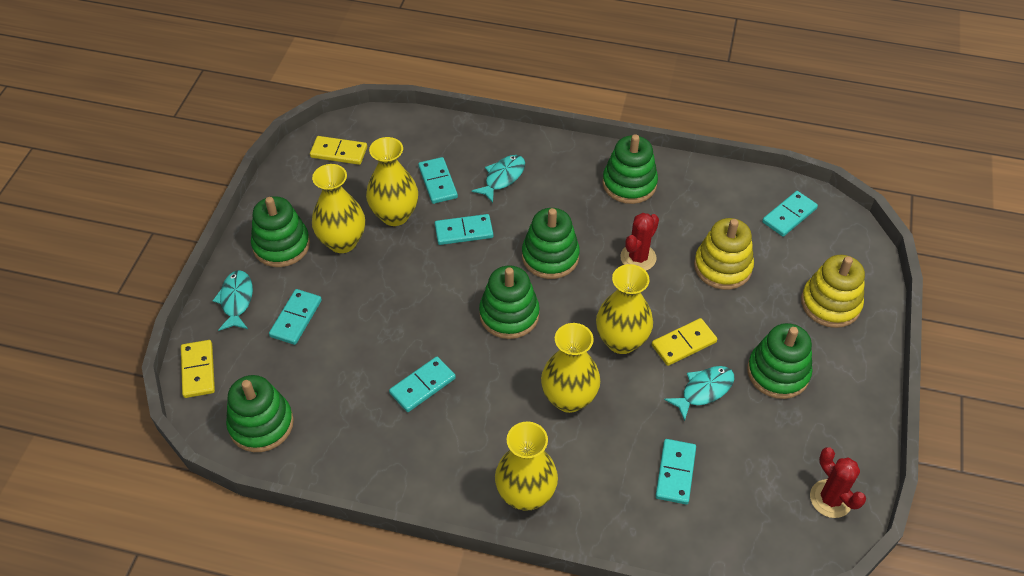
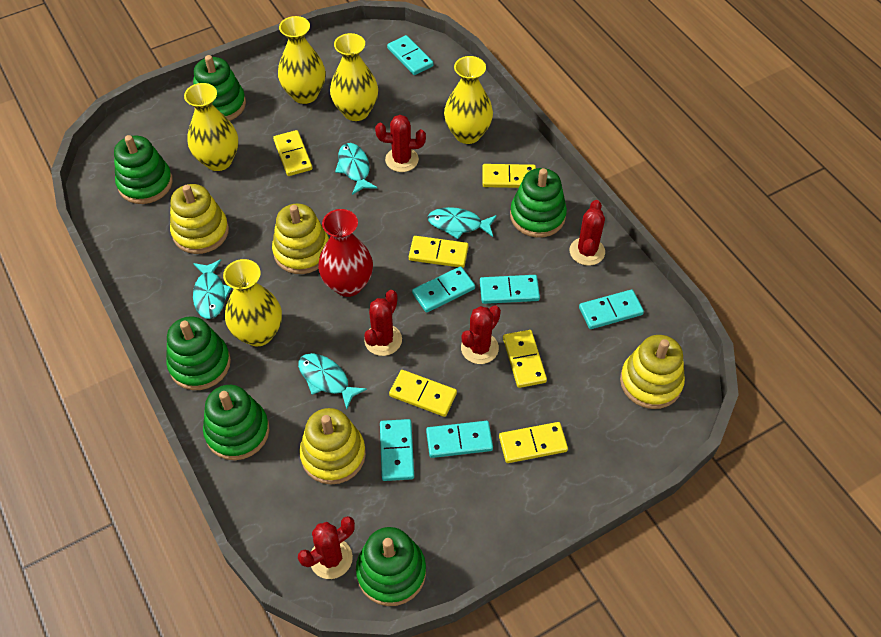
red cactus: [620,213,659,271] [810,447,866,518] = 2 -> [298,516,355,579] [364,290,402,356] [375,115,426,172] [461,305,501,364] [570,200,605,266] = 5
red vase: none = 0 -> [318,209,373,297] = 1
turquoise fish: [212,270,253,331] [472,155,525,203] [664,366,734,421] = 3 -> [193,259,232,319] [298,353,367,409] [335,143,377,195] [428,207,497,239] = 4
yellow domino: [181,340,215,398] [310,136,367,165] [652,318,717,366] = 3 -> [273,130,312,176] [389,370,457,417] [409,236,468,268] [482,164,536,188] [499,422,568,463] [503,330,547,388] = 6
yellow stacking toy: [694,218,754,290] [801,255,865,328] = 2 -> [170,184,229,254] [272,204,329,274] [299,408,366,484] [620,335,685,409] = 4

